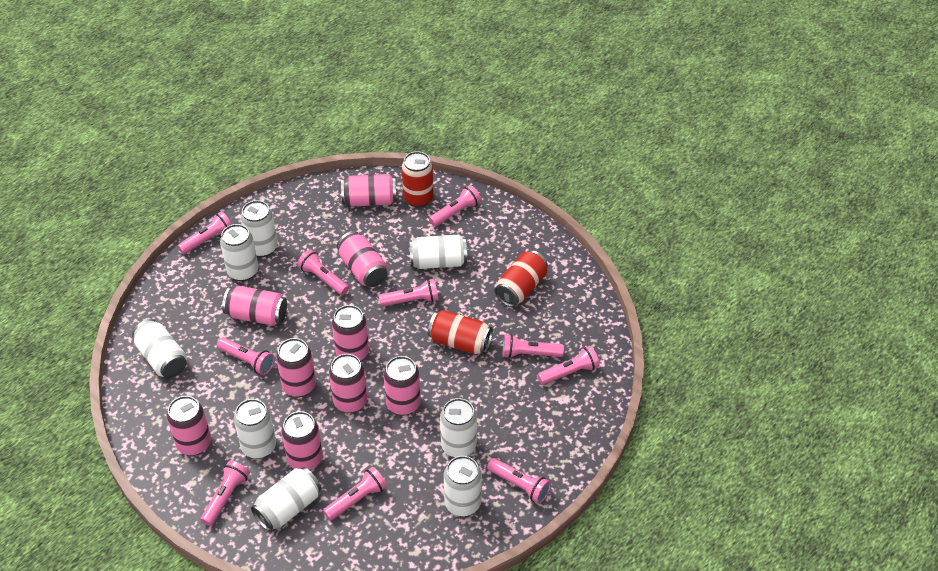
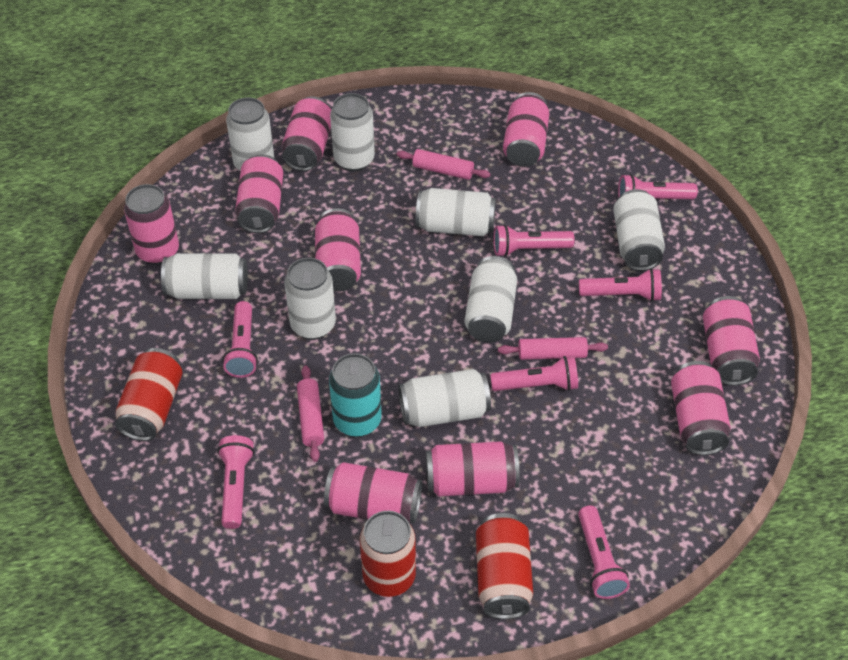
pink flashlight: [178,211,232,254] [200,460,250,526] [217,337,275,375] [297,250,349,295] [323,467,387,521] [379,279,439,307] [429,185,481,227] [487,458,551,504] [503,334,564,358] [537,346,600,385] = 10 -> [217,435,254,529] [223,301,258,378] [490,356,578,391] [493,224,575,257] [578,505,630,599] [579,268,662,302] [618,174,698,199] = 7
pink rolling pin: none = 0 -> [297,366,324,462] [397,149,491,180] [498,337,608,360] = 3
turquoise can: none = 0 -> [329,353,382,437] = 1

